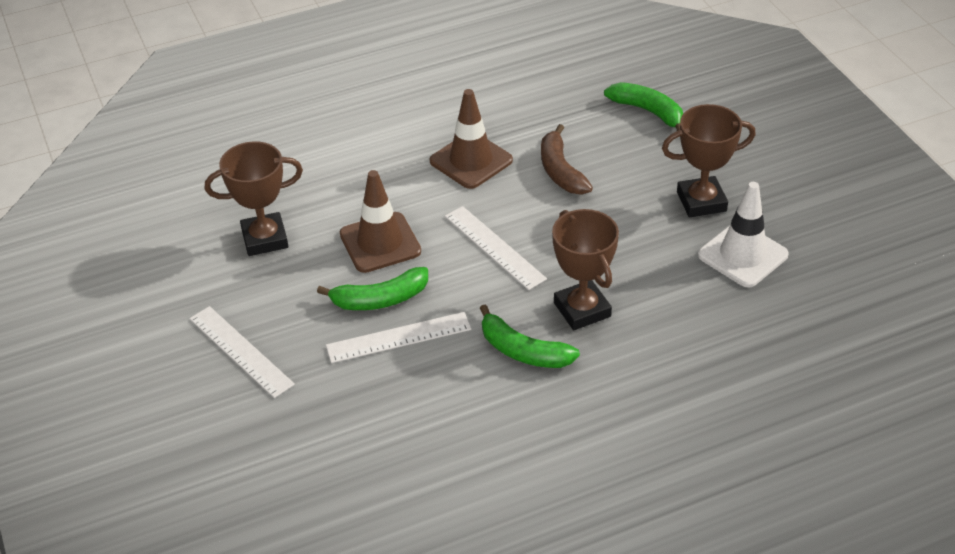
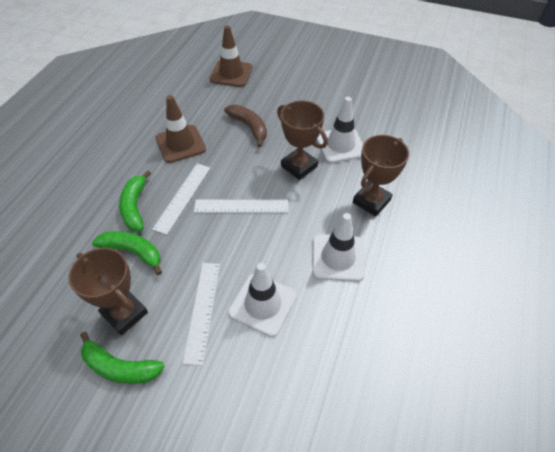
white traffic cone: [698,182,789,288] = 1 -> [228,263,297,337] [312,213,365,282] [316,97,363,163] = 3

